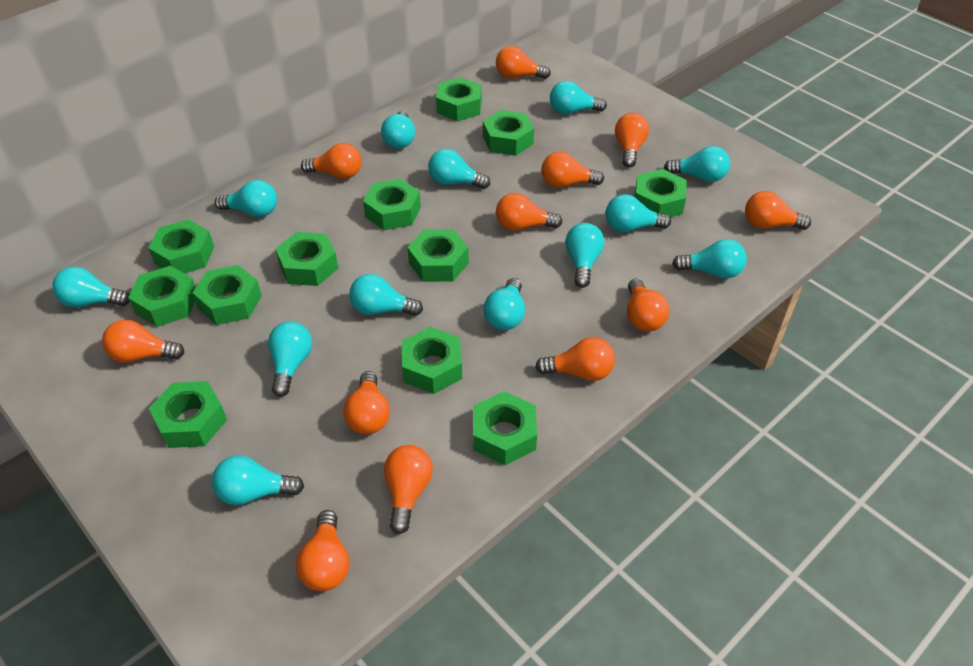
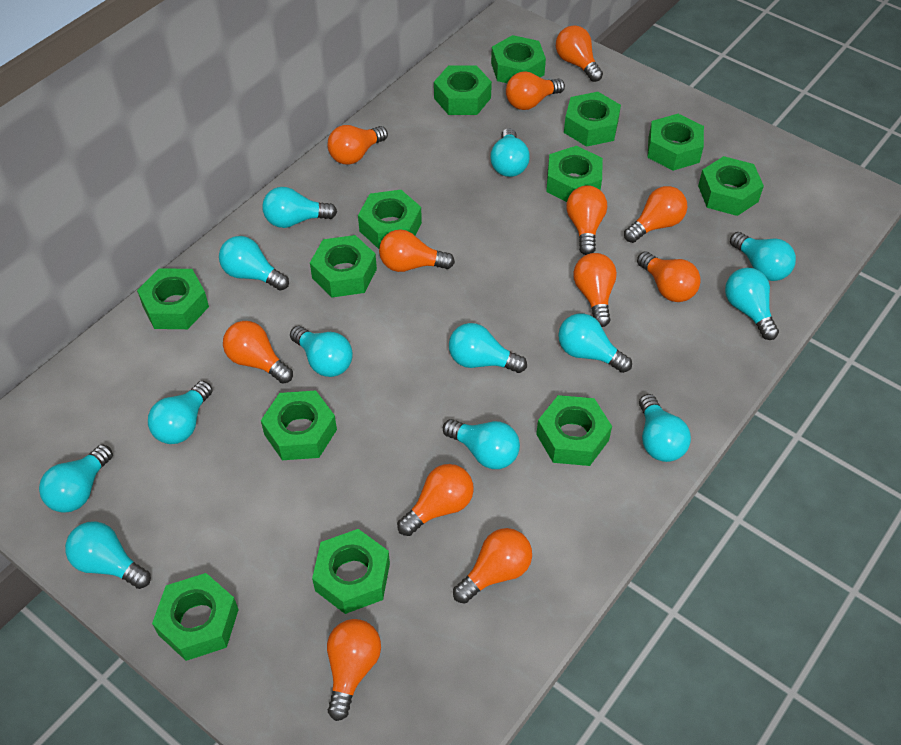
green nut: [128,266,196,327] [149,219,214,273] [149,381,227,448] [193,265,262,325] [276,232,338,286] [363,179,421,230] [402,327,462,394] [407,229,469,282] [436,77,482,121] [473,391,537,465] [483,110,534,156] [634,169,687,217] = 12 -> [137,268,209,329] [152,573,239,661] [261,390,337,460] [310,235,377,297] [312,529,390,614] [358,190,422,249] [434,66,492,115] [491,35,546,83] [536,395,612,466] [546,146,603,202] [564,92,621,147] [647,114,704,171] [698,156,764,216] = 13

